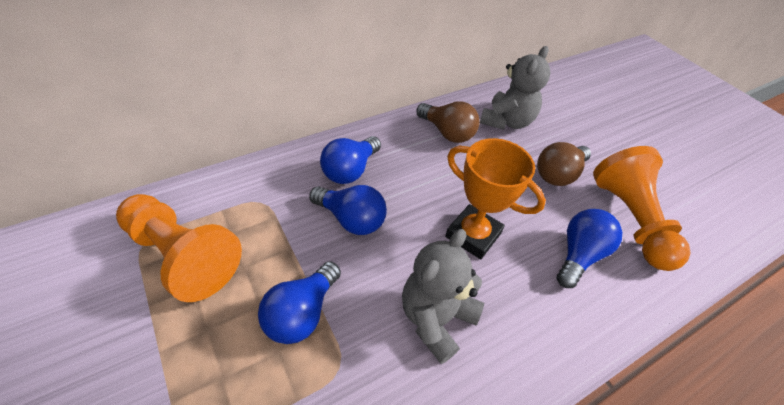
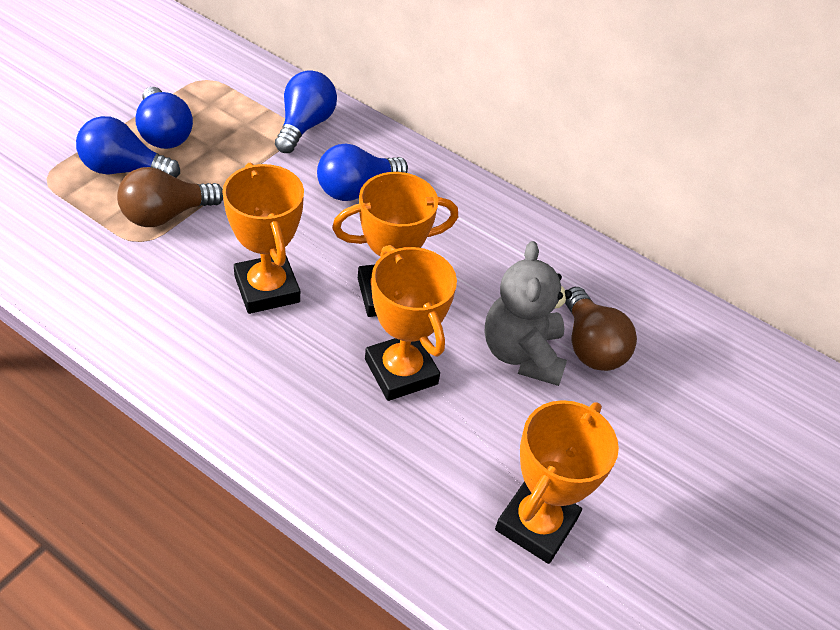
grey teddy bear: [402,229,484,364] [480,46,551,130] = 2 -> [484,241,572,386] = 1
orange pawn: [116,194,242,302] [593,146,691,271] = 2 -> none = 0
orange trophy: [445,138,546,259] = 1 -> [222,163,304,314] [332,172,458,317] [365,245,457,401] [495,400,619,564] = 4

